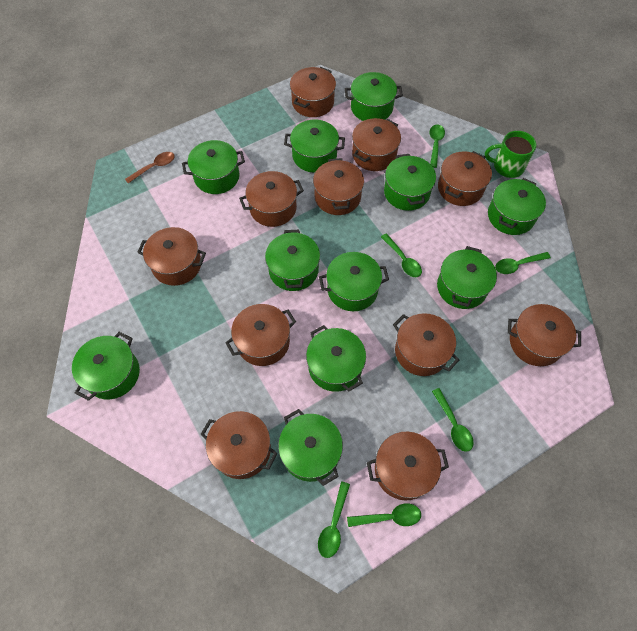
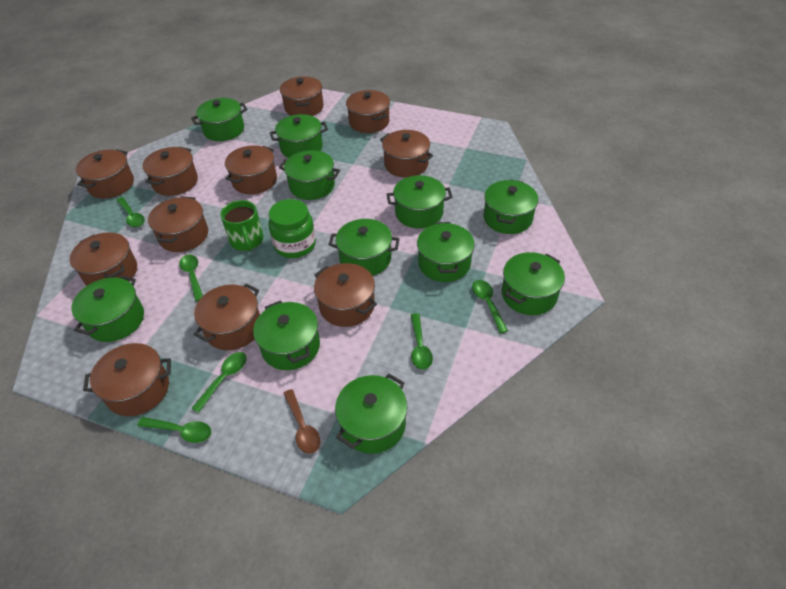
green jar: none = 0 -> [268,199,316,258] = 1

